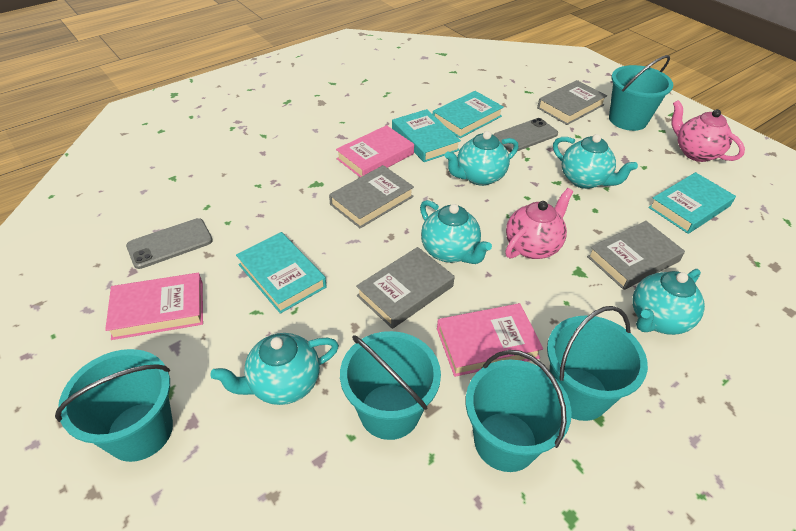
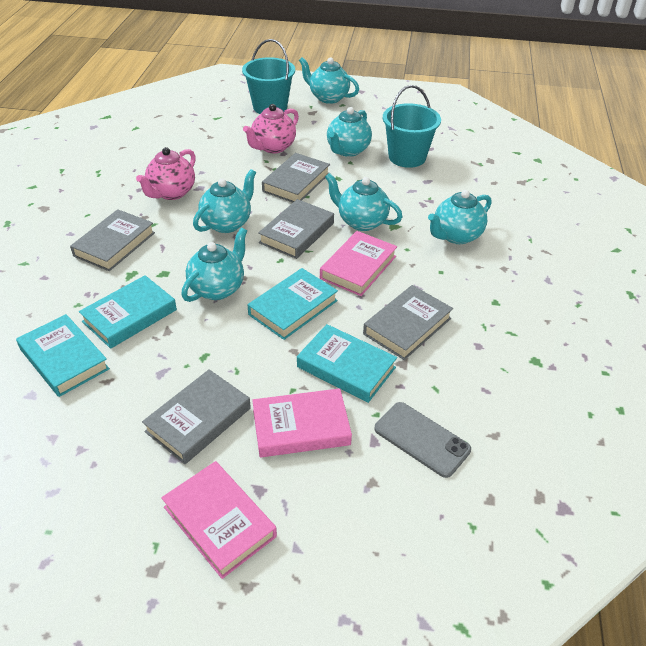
grey book: [329,165,414,228] [356,247,455,329] [537,80,607,125] [587,221,685,290] = 4 -> [70,209,155,271] [142,369,251,464] [258,199,334,259] [262,153,330,203] [363,285,453,360] = 5
grey phone: [126,218,213,269] [494,118,558,152] = 2 -> [374,402,471,478] = 1
turquoise bucket: [55,349,173,462] [340,331,441,440] [466,350,572,472] [547,306,648,421] [609,55,673,131] = 5 -> [242,39,295,114] [383,85,441,168] = 2
turquoise teapot: [210,333,339,405] [420,200,492,264] [445,131,518,186] [553,134,638,189] [632,269,705,335] = 5 -> [181,228,247,302] [193,169,256,233] [299,57,359,104] [325,173,402,231] [327,107,372,157] [428,190,491,244] = 6

